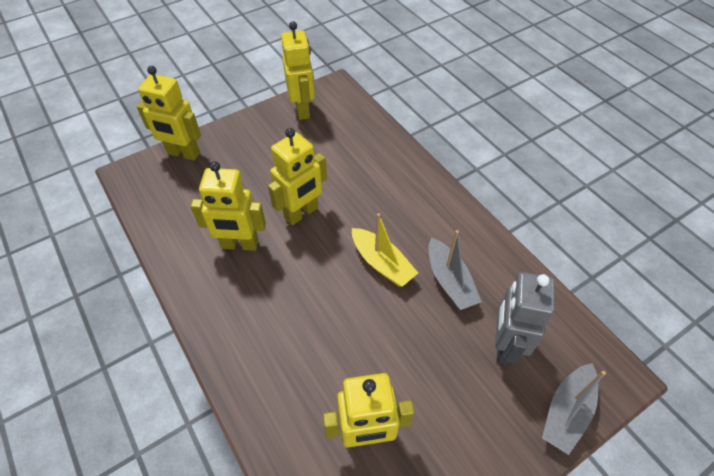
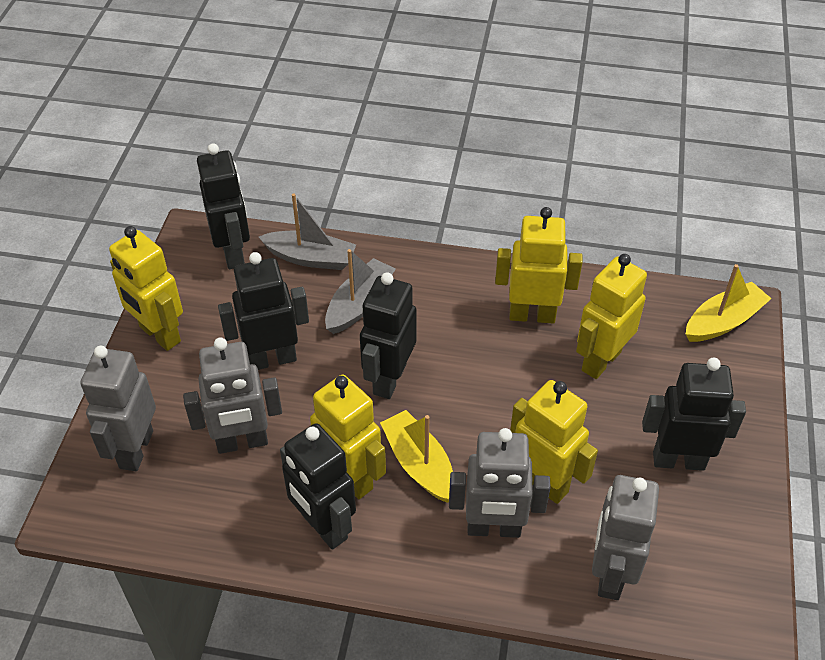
black robot: none = 0 -> [197,143,250,269] [218,252,309,370] [280,423,356,549] [360,272,417,399] [642,358,746,471] = 5
grey robot: [495,272,555,366] = 1 -> [80,346,156,471] [183,337,282,454] [449,428,551,538] [592,475,659,600] = 4
yellow boat: [352,213,418,287] = 1 -> [380,410,453,503] [686,264,772,342] = 2

